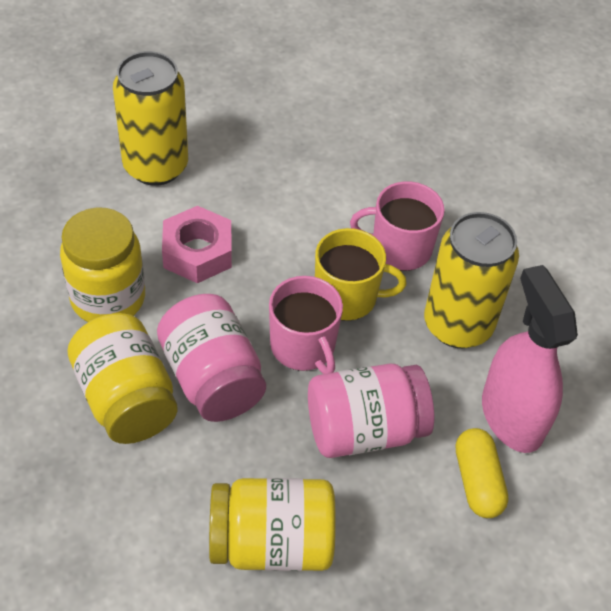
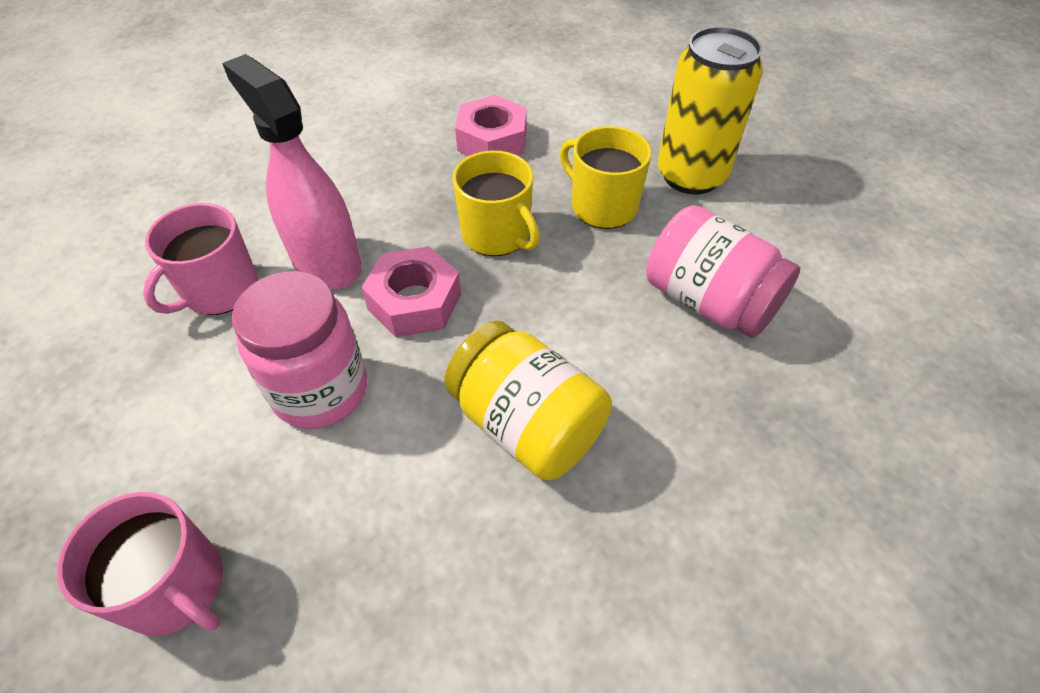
pink nut: [162,206,232,283] = 1 -> [361,246,461,337] [455,95,527,156] = 2
yellow can: [113,51,188,186] [424,212,519,348] = 2 -> [658,26,763,195] = 1
yellow capsule: [456,428,508,518] = 1 -> none = 0
yellow jar: [60,207,145,322] [68,313,178,444] [209,478,336,571] = 3 -> [444,321,612,480] = 1
yellow mug: [315,228,407,321] = 1 -> [453,151,540,256] [560,126,652,229] = 2

